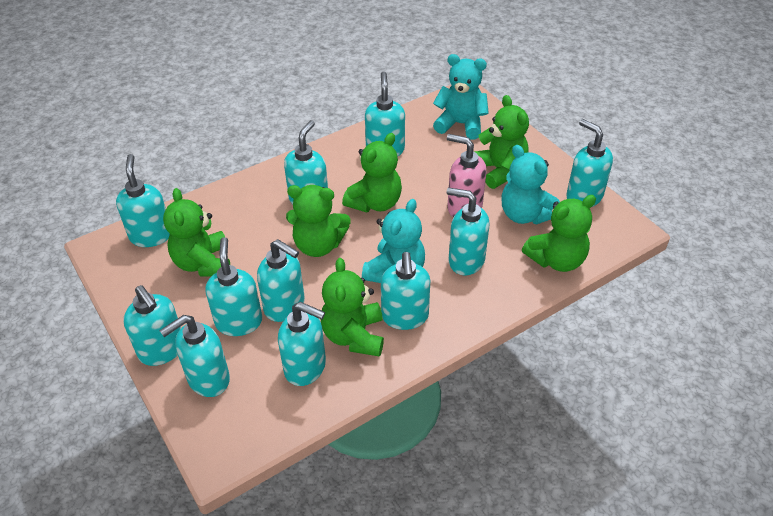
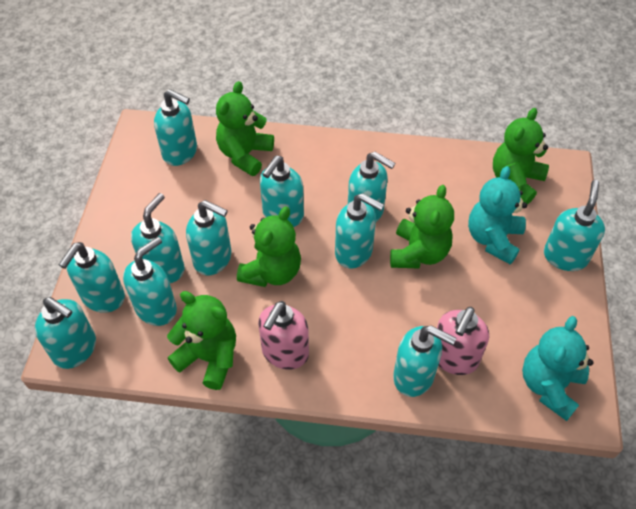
green teddy bear: [163,188,230,276] [286,185,351,257] [321,258,384,357] [342,133,402,212] [474,95,529,189] [522,195,596,272] = 6 -> [167,291,236,390] [216,81,274,176] [237,206,301,287] [390,185,454,268] [493,108,549,205] = 5
pink soap dispenser: [447,134,486,217] = 1 -> [258,301,309,370] [437,307,489,375] = 2
turquoise teddy bear: [362,199,425,283] [433,54,489,140] [501,145,560,225] = 3 -> [468,166,527,264] [522,316,593,421] = 2

